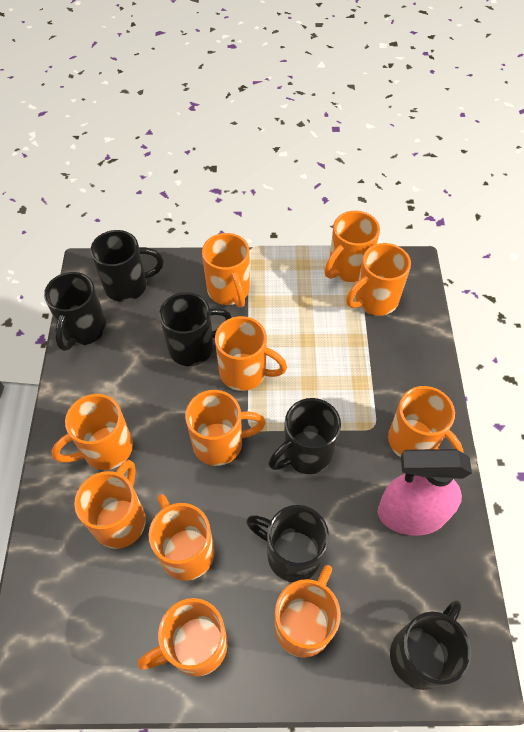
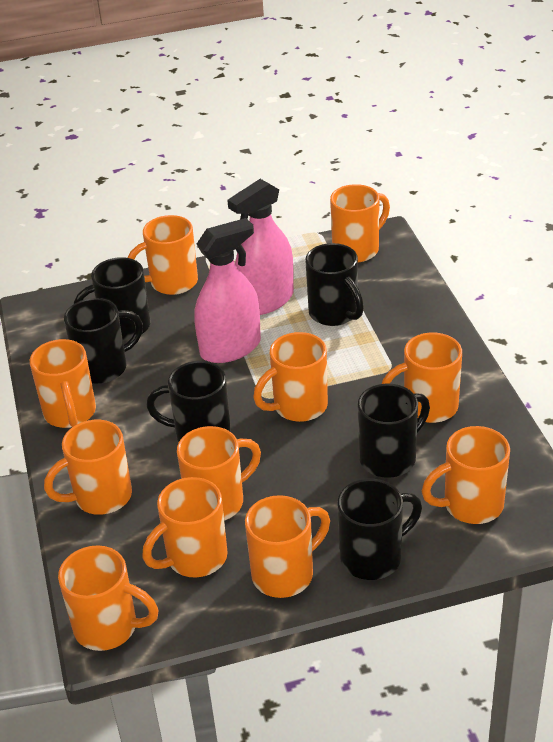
pink spray bottle: [378,449,472,536] = 1 -> [195,218,261,363] [227,179,294,315] = 2

